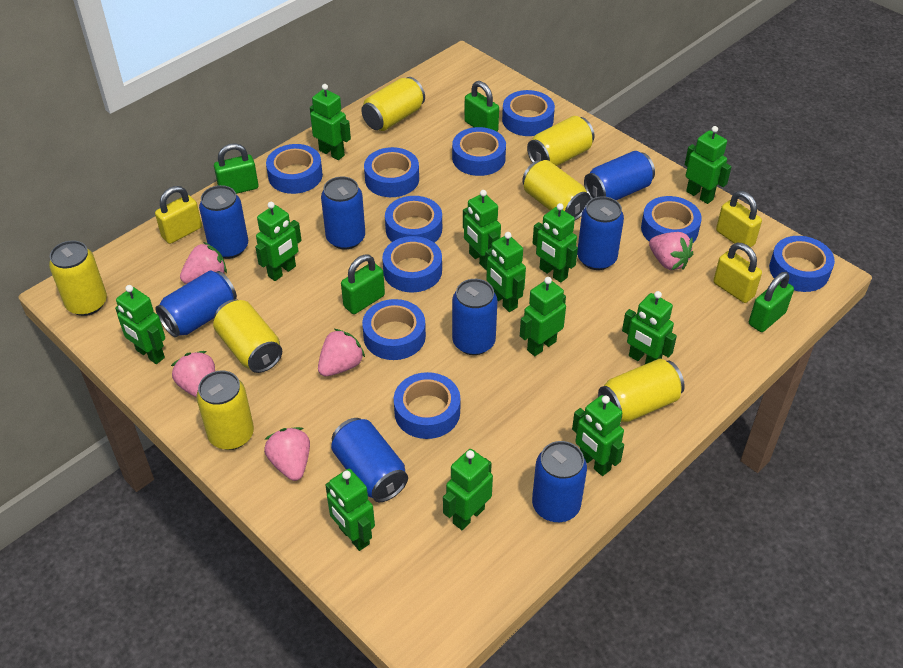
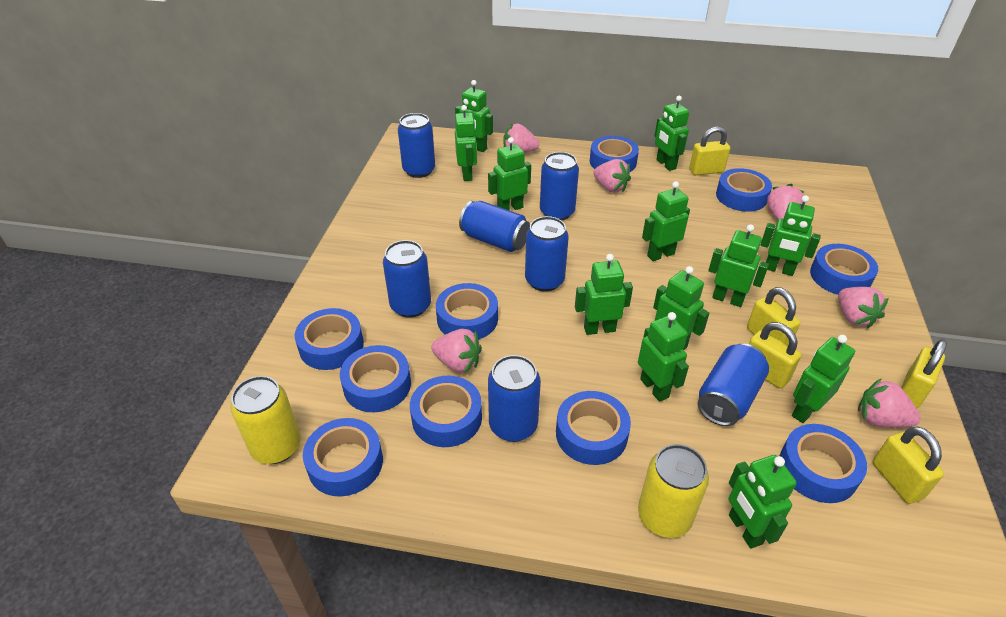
blue can: [155,271,237,338] [199,185,248,259] [321,176,365,250] [331,418,408,502] [452,279,497,355] [532,441,587,522] [577,196,624,270] [584,151,655,200] = 8 -> [383,240,431,318] [398,113,435,178] [459,201,530,252] [488,355,541,442] [525,216,569,292] [540,152,579,221] [698,343,769,426] = 7
green padlock: [214,143,258,194] [341,255,385,314] [464,81,499,131] [749,272,794,332] = 4 -> none = 0
pink strawberry: [171,351,215,397] [180,242,227,284] [264,427,310,481] [318,329,365,376] [649,232,693,270] = 5 -> [431,329,482,373] [504,123,539,153] [593,159,631,193] [767,184,804,220] [838,287,889,329] [858,378,921,428] = 6
yellow can: [49,240,107,316] [196,370,254,450] [213,299,282,373] [361,77,425,131] [522,160,591,220] [527,116,595,166] [598,359,685,422] = 7 -> [231,376,301,464] [638,444,709,538] = 2
yellow padlock: [155,186,202,244] [713,243,762,303] [716,191,762,247] = 3 -> [689,127,730,175] [747,287,800,345] [749,322,801,389] [873,426,944,504] [901,339,947,409] = 5

